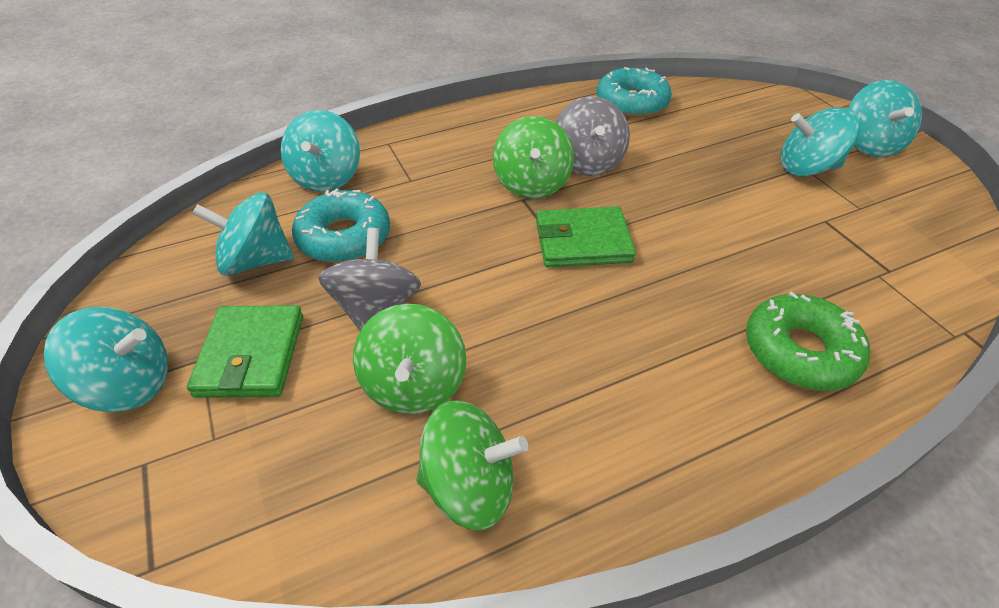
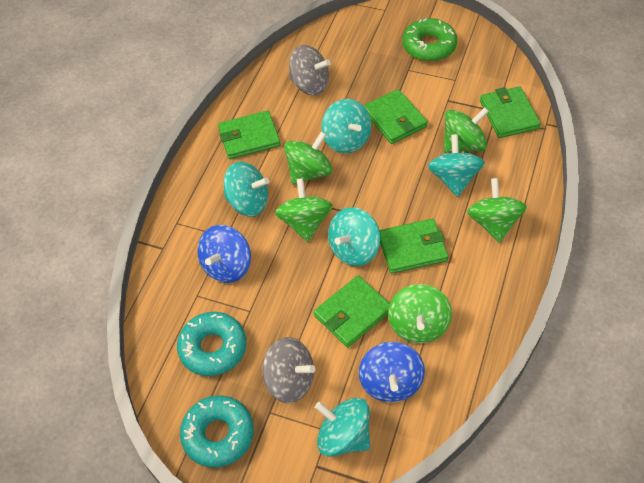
blue spinning top: none = 0 -> [197,225,251,283] [359,342,425,403] = 2
green spinning top: [353,304,466,414] [416,400,528,530] [493,116,574,199] = 3 -> [275,178,333,242] [284,131,333,185] [388,284,452,343] [443,107,489,153] [467,178,527,243] = 5
green wallet: [187,305,303,398] [536,206,636,267] = 2 -> [218,111,281,159] [314,275,390,347] [363,89,428,144] [379,219,448,274] [480,86,541,138] = 5

